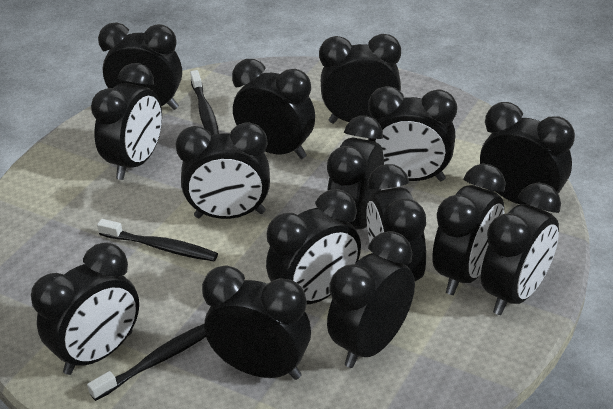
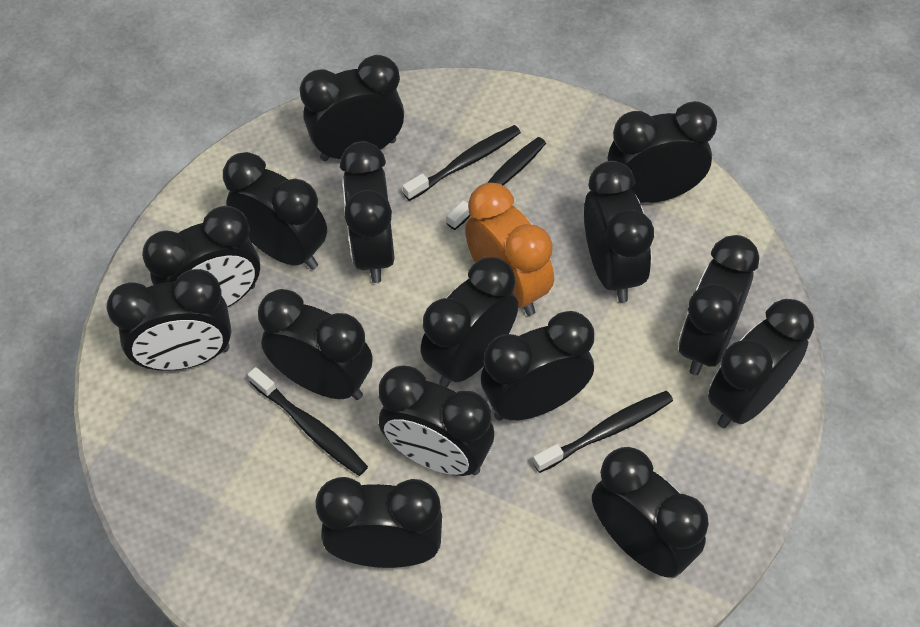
black toothbrush: [87,324,206,401] [97,219,218,261] [190,70,219,135] = 3 -> [248,367,368,476] [403,125,521,201] [447,137,546,230] [533,391,673,473] = 4
orange clock: none = 0 -> [465,183,554,316] = 1

